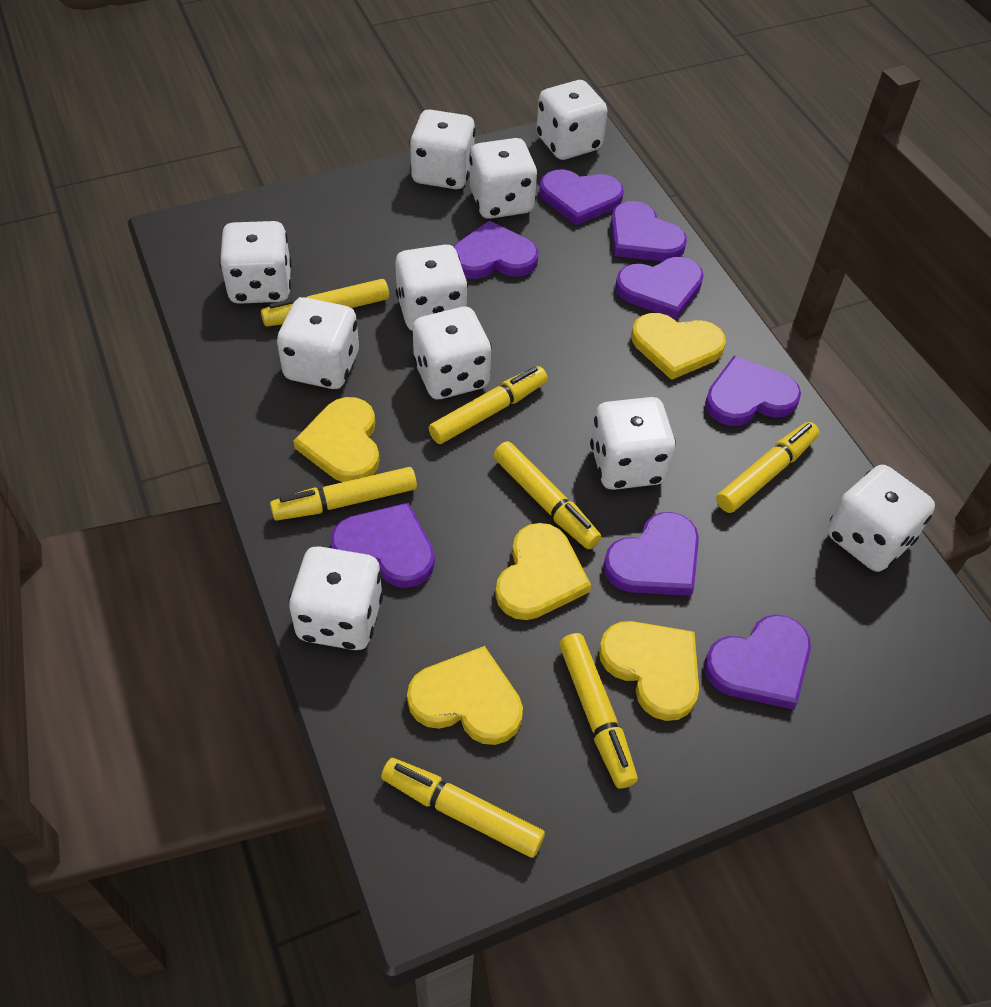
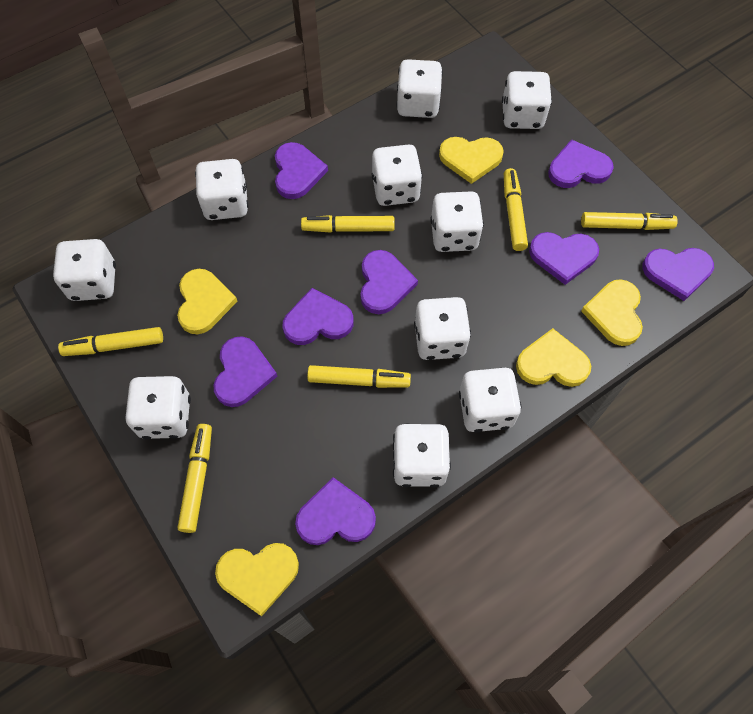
yellow marker: [261,279,389,327] [270,467,417,521] [381,758,545,858] [429,366,548,444] [493,441,601,549] [559,633,638,788] [716,422,819,513] = 7 -> [58,327,163,356] [177,424,212,533] [301,215,395,233] [307,365,411,388] [504,168,528,251] [581,212,678,230] = 6

